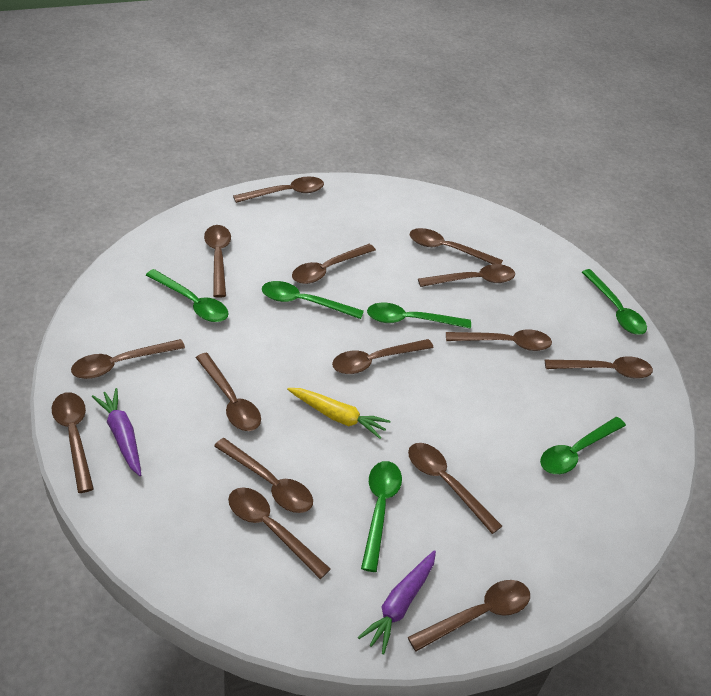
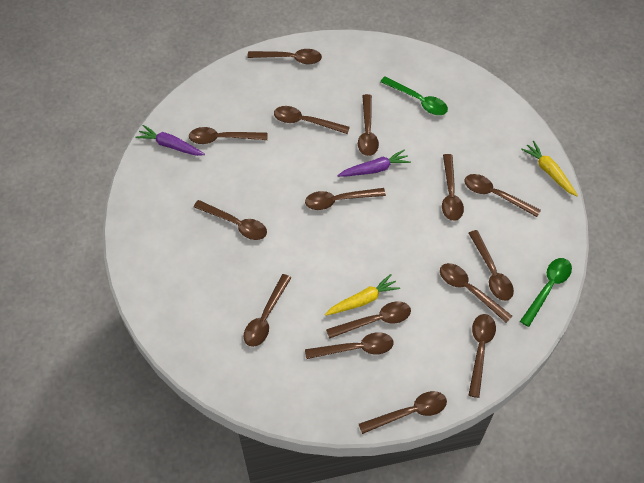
green spoon: [146,269,229,322] [262,281,364,319] [361,461,402,572] [367,303,471,329] [540,417,626,474] [582,269,647,335] = 6 -> [380,76,448,115] [520,258,572,327] = 2
yellow carrot: [287,388,390,439] = 1 -> [325,274,400,316] [521,141,578,196] = 2

